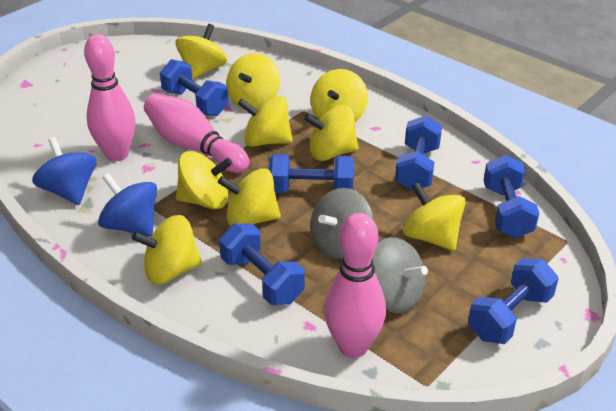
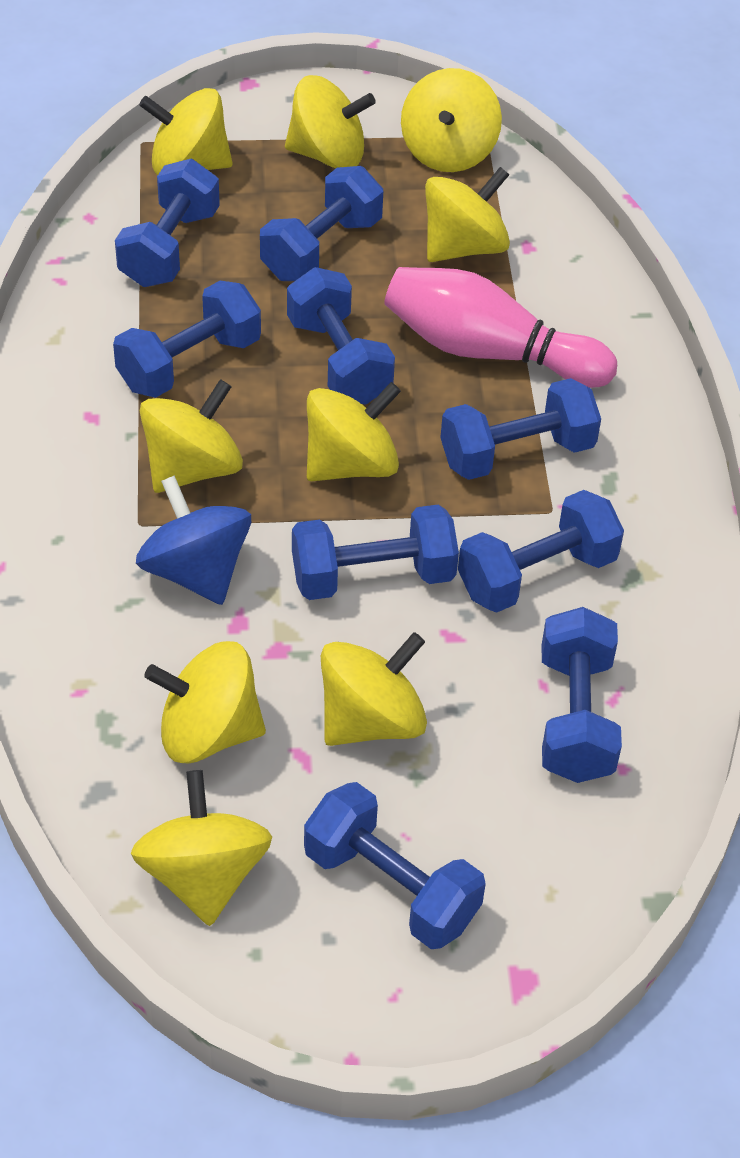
blue dumbbell: [160,59,228,116] [219,223,305,305] [269,154,354,193] [395,116,442,191] [468,258,559,344] [484,155,539,238] = 6 -> [113,281,261,398] [115,159,220,287] [260,166,383,281] [287,267,395,404] [292,504,459,600] [304,782,486,949] [440,378,601,480] [458,490,624,613] [542,607,622,783] = 9
blue spinning top: [32,137,97,205] [98,173,157,237] = 2 -> [136,475,251,605] = 1
grey spinning top: [310,188,373,259] [372,237,428,313] = 2 -> none = 0
pink bowling pin: [84,34,136,161] [144,93,249,173] [324,213,386,358] = 3 -> [384,267,617,388] = 1

